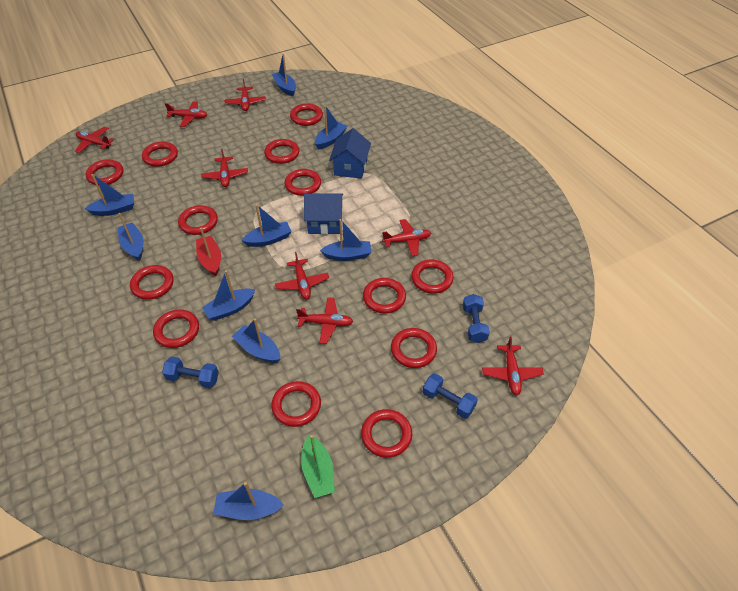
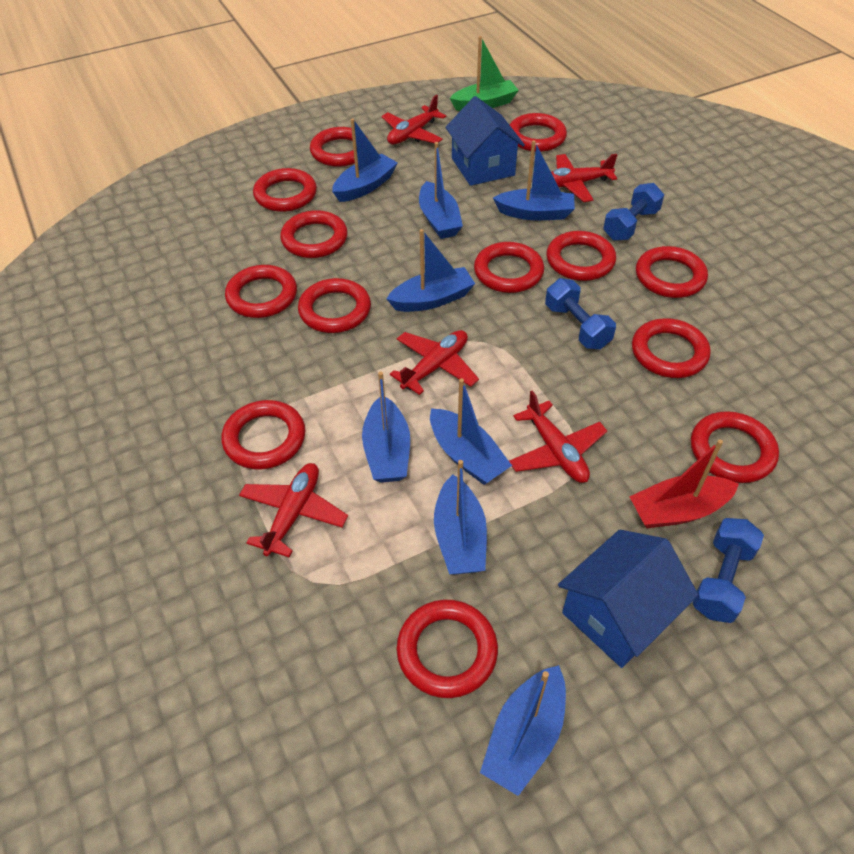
blue boat: [85,174,134,216] [118,213,144,261] [202,270,255,321] [213,482,284,520] [232,319,280,363] [242,204,292,247] [272,54,296,96] [315,105,347,150] [320,219,372,261] = 9 -> [332,118,398,202] [362,371,410,483] [386,229,475,312] [419,142,463,239] [430,378,512,485] [434,460,487,574] [480,665,566,796] [493,140,575,220] = 8
red plane: [75,127,114,153] [165,101,207,127] [201,149,248,187] [225,79,266,111] [275,252,329,299] [296,297,353,344] [382,219,431,256] [482,336,544,395] = 8 -> [239,463,348,557] [382,95,446,144] [390,330,479,395] [509,390,607,483] [551,154,617,202] = 5

